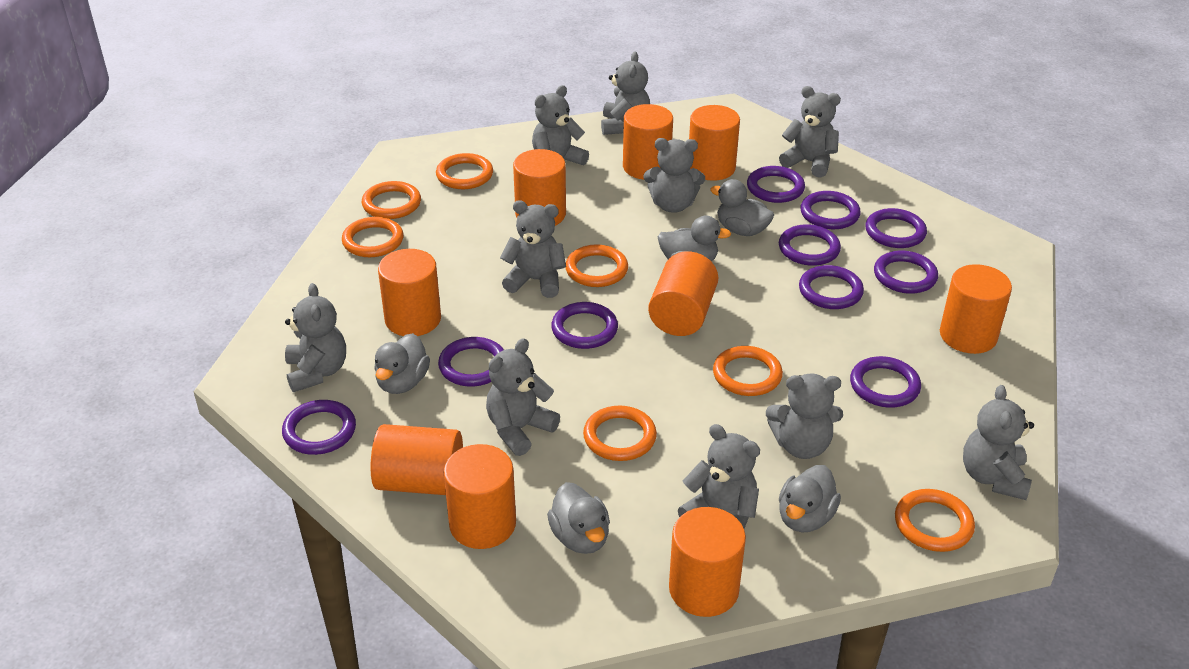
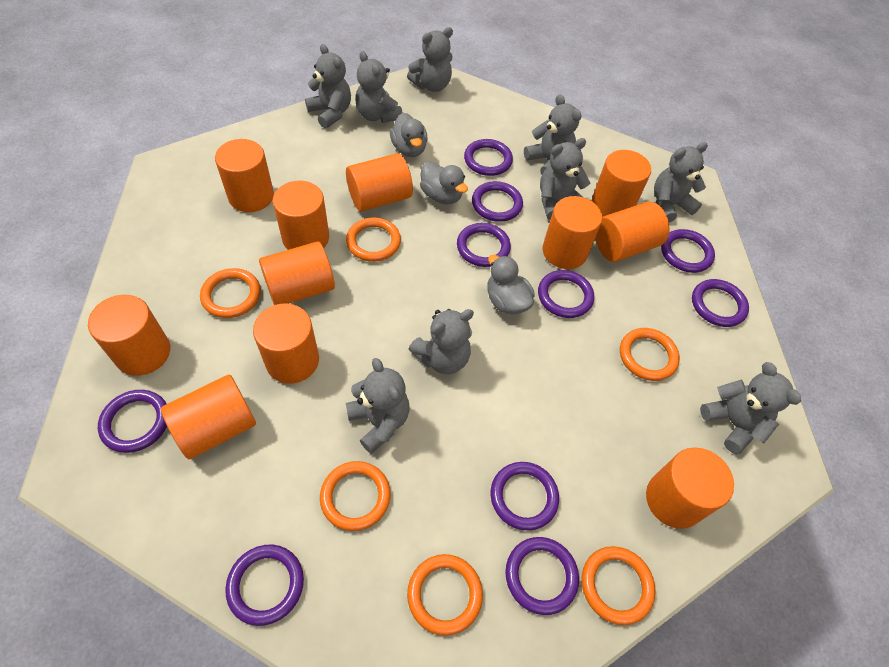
grey duck: [374,333,430,394] [547,482,610,554] [657,216,731,261] [710,179,774,236] [779,465,841,532] = 5 -> [390,113,428,157] [420,161,468,204] [487,255,535,314] = 3
grey teddy bear: [285,283,346,392] [486,338,560,456] [500,200,566,298] [532,85,589,165] [601,51,650,135] [644,138,705,213] [678,424,760,529] [766,373,843,459] [779,86,841,178] [963,385,1034,500] = 10 -> [305,44,351,128] [346,358,410,454] [355,51,403,123] [407,27,453,92] [409,309,474,374] [524,94,581,175] [540,138,590,220] [654,142,708,223] [700,362,801,454] = 9
orange cylinder: [371,424,463,495] [378,249,441,336] [444,444,516,549] [513,149,566,226] [623,104,673,180] [648,251,718,336] [669,507,746,617] [689,105,740,181] [940,264,1012,354] = 9 -> [88,295,170,376] [161,374,256,459] [215,139,274,212] [253,304,319,384] [259,241,335,305] [273,181,329,250] [346,153,413,212] [543,196,602,269] [592,150,651,216] [595,202,670,262] [646,448,734,529] = 11
orange ring: [342,217,404,257] [362,181,421,219] [436,153,493,189] [565,244,628,287] [583,406,657,461] [713,346,783,396] [895,489,975,552] = 7 -> [200,268,261,318] [320,461,391,531] [346,217,401,262] [407,554,483,636] [582,546,656,625] [620,328,680,381] = 6

